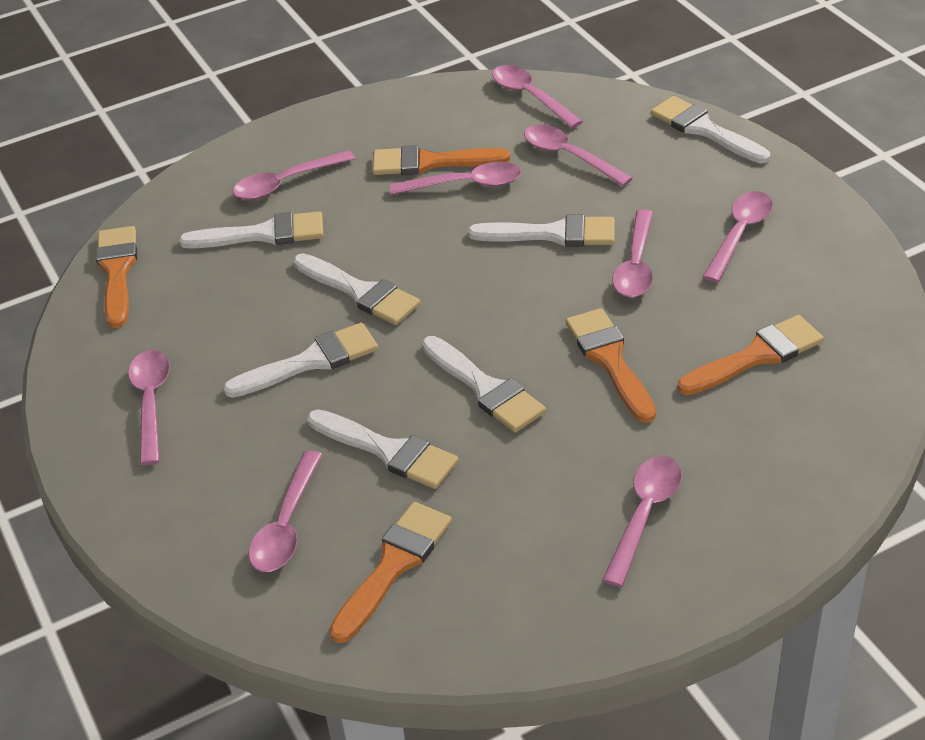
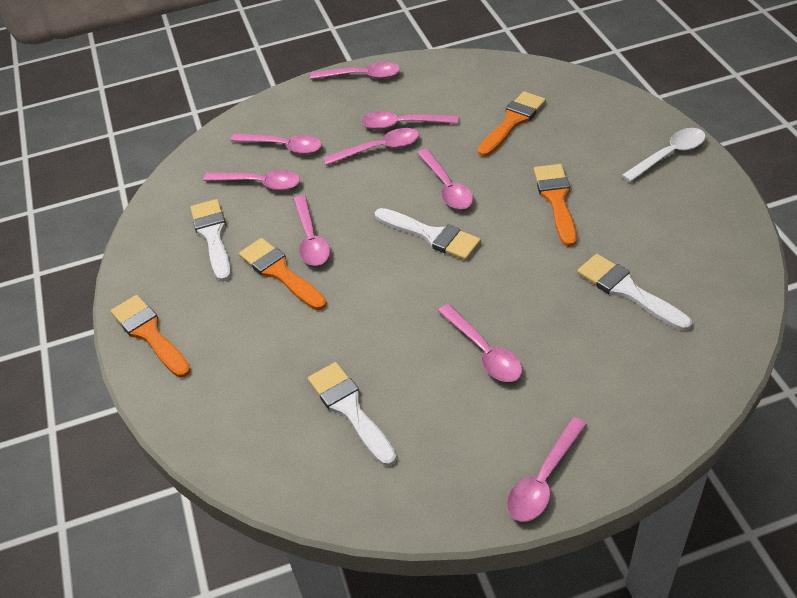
orange brush: [96,226,137,328] [329,502,452,643] [373,145,511,175] [566,308,656,423] [677,315,824,395] = 5 -> [111,295,191,378] [239,238,327,310] [478,91,546,157] [534,164,577,247] = 4
white brush: [179,211,323,249] [223,323,378,398] [293,253,420,325] [307,409,459,489] [422,336,546,432] [468,215,615,247] [651,96,770,164] = 7 -> [191,199,231,282] [308,362,397,466] [375,208,481,260] [577,254,692,331] = 4
white spoon: none = 0 -> [622,128,706,182] = 1

